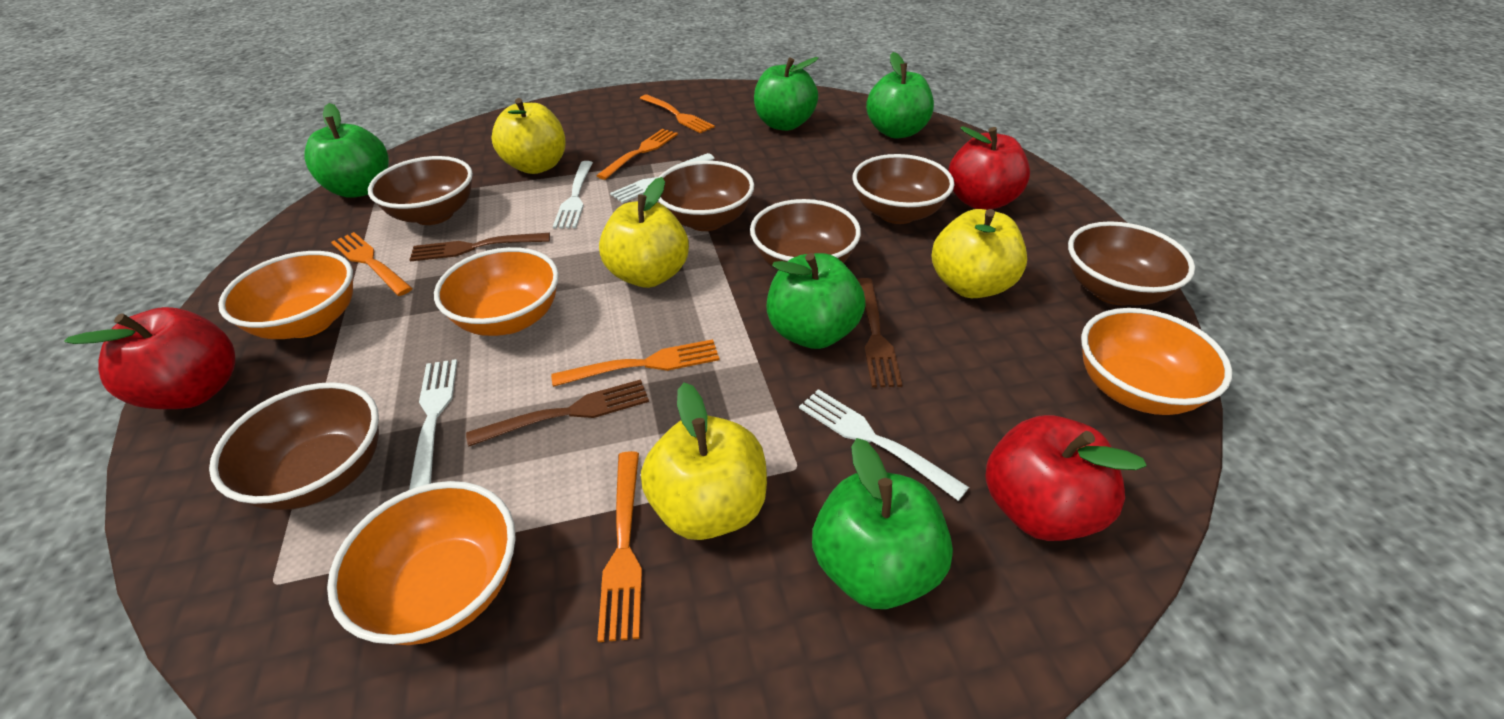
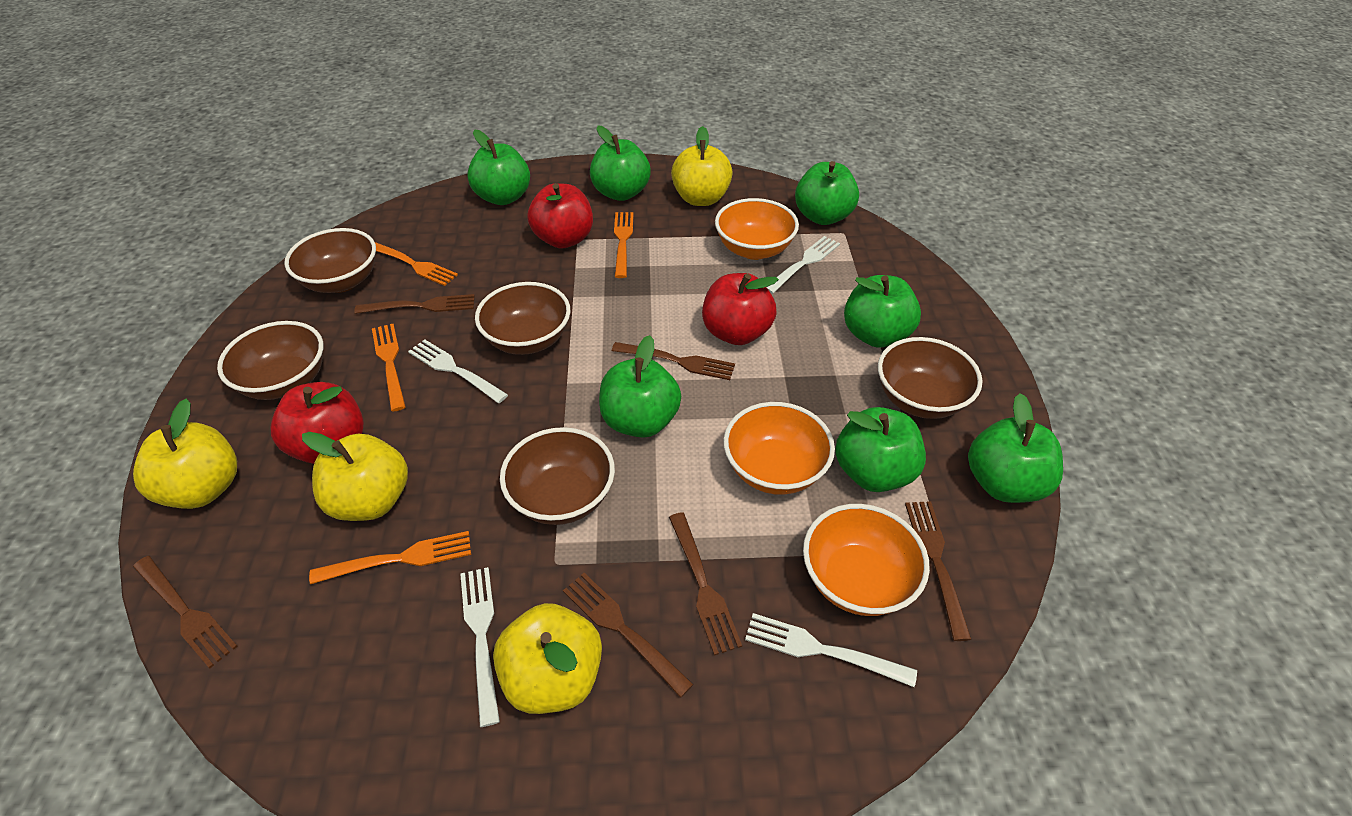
brown bowl: [209,382,379,510] [368,156,473,225] [658,161,754,231] [750,199,861,270] [852,154,954,224] [1068,221,1195,305] = 6 -> [217,321,323,400] [284,228,376,293] [475,282,570,355] [500,427,615,525] [878,337,982,419] = 5
brown fork: [409,233,550,262] [466,379,649,447] [858,278,902,387] = 3 -> [133,556,238,668] [354,294,475,314] [563,573,694,698] [612,342,735,380] [669,512,742,656] [905,501,972,641] = 6
green apple: [304,103,389,198] [754,57,819,131] [767,253,866,349] [812,438,953,609] [866,52,934,139] = 5 -> [467,129,530,205] [590,125,651,201] [599,335,681,438] [795,161,859,225] [835,407,926,492] [844,275,921,347] [968,393,1063,503] = 7
orange bowl: [218,251,353,339] [327,481,516,645] [434,247,559,336] [1081,308,1232,415] = 4 -> [715,198,799,260] [724,402,835,495] [803,504,930,616] = 3
orange fork: [331,232,412,296] [551,339,719,387] [596,129,678,180] [597,451,642,642] [640,95,715,133] = 5 -> [309,531,471,584] [372,324,406,411] [375,242,458,286] [614,212,633,278] = 4

